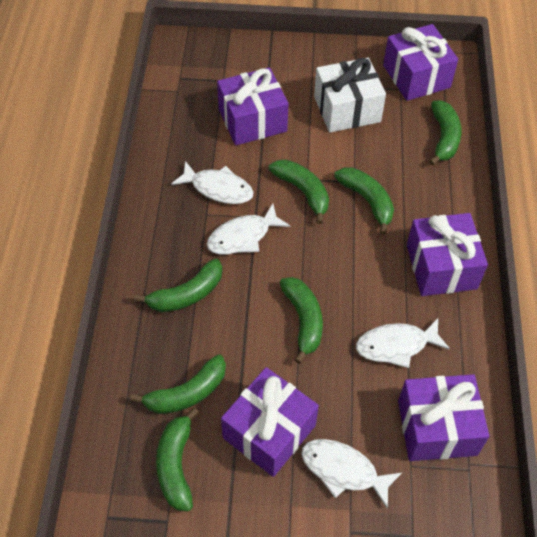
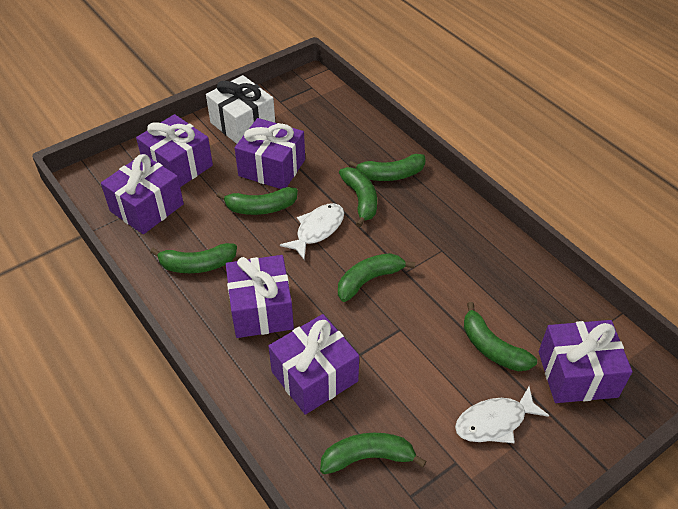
purple gift: [217,67,288,145] [221,367,319,477] [383,24,458,101] [398,374,489,461] [407,213,488,296] = 5 -> [101,154,184,234] [136,114,213,187] [226,255,294,338] [235,118,305,189] [268,314,359,415] [539,320,632,403] = 6
white fish: [171,161,254,204] [207,203,290,255] [301,439,402,509] [356,318,450,368] = 4 -> [280,203,344,260] [455,387,549,443] = 2

